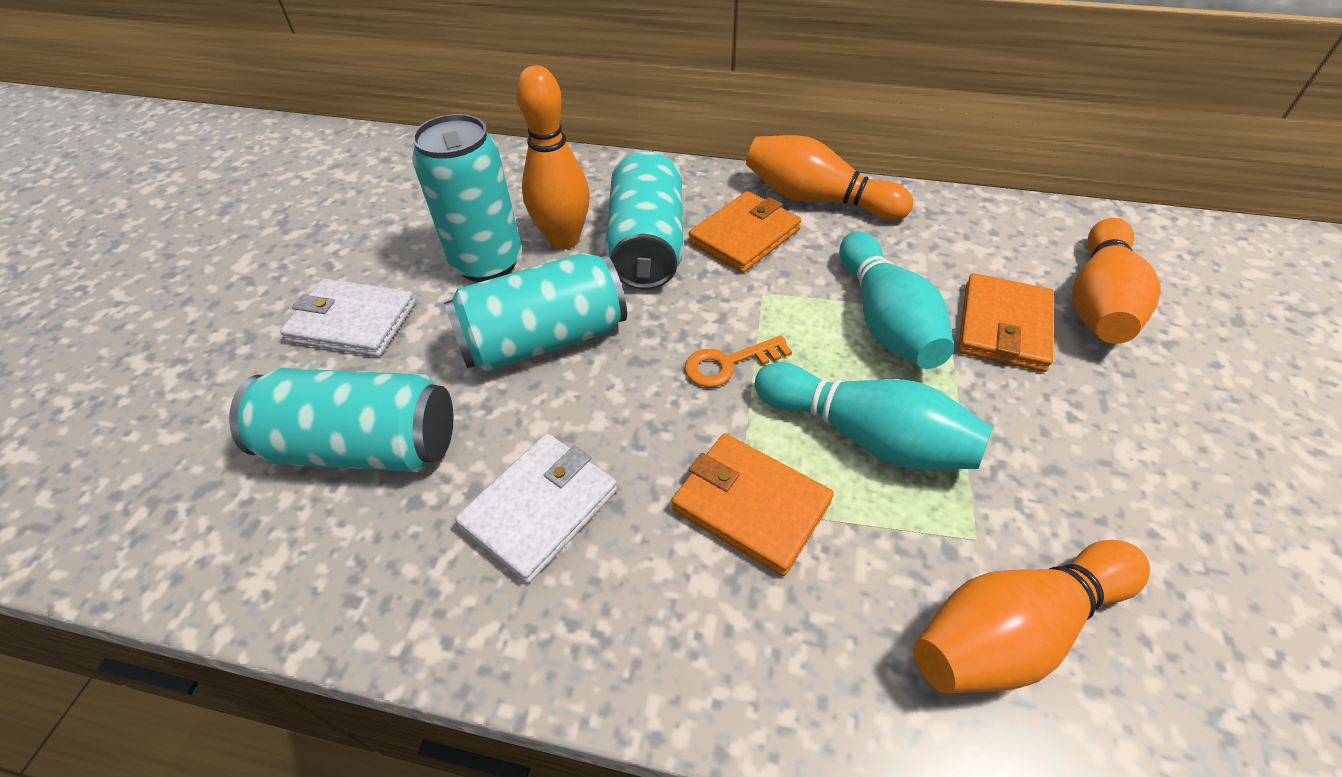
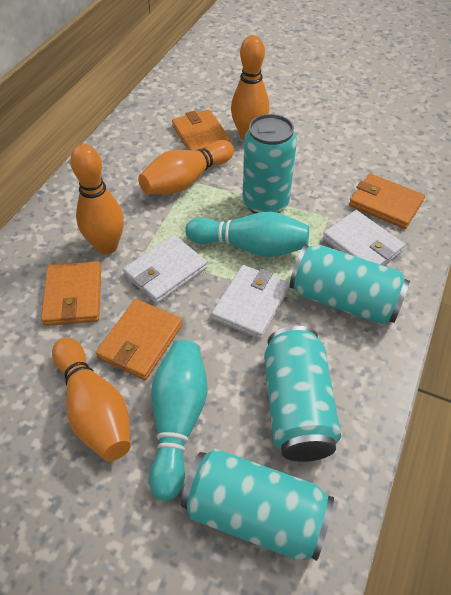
orange key: [685,335,792,387] = 1 -> none = 0
orange wallet: [671,433,834,576] [688,191,801,273] [958,273,1054,372] = 3 -> [41,261,101,326] [95,299,183,380] [172,110,231,150] [349,174,425,229] = 4
white wallet: [280,279,416,357] [455,433,617,583] = 2 -> [123,235,207,304] [211,265,290,339] [323,210,405,266] = 3

